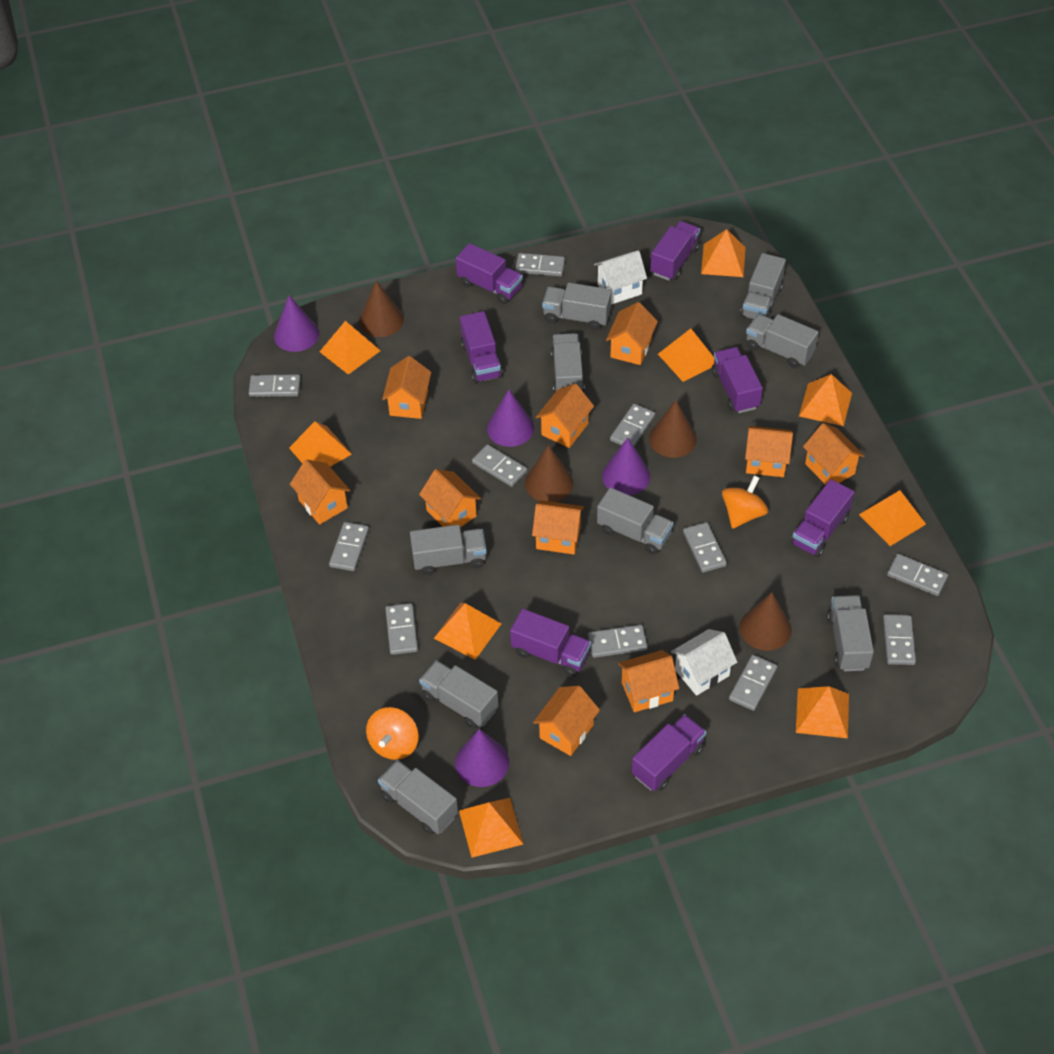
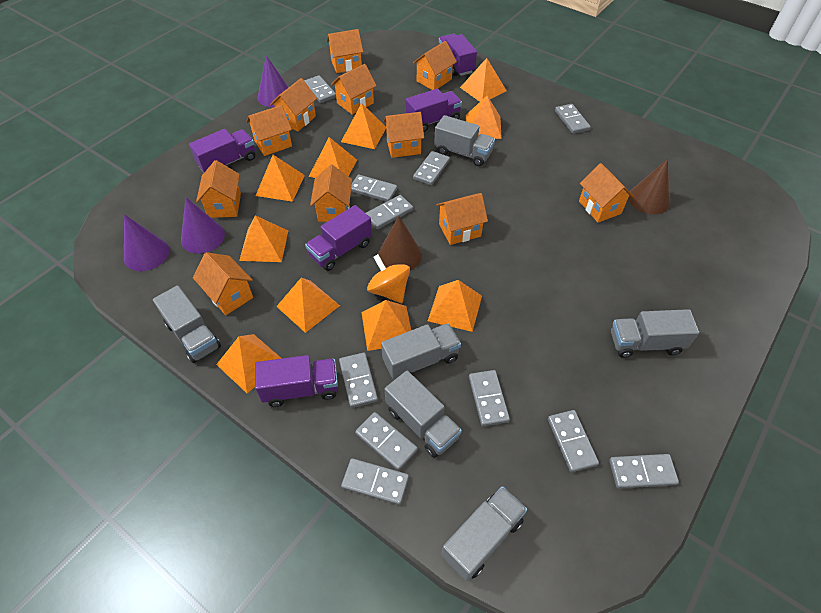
brown cone: [359,281,404,337] [525,445,573,502] [649,400,697,458] [740,592,792,651] = 4 -> [378,216,422,271] [628,159,670,214] = 2
grey truck: [378,760,458,835] [410,525,487,575] [419,660,498,729] [542,283,612,330] [551,333,584,393] [597,488,673,555] [740,253,786,319] [746,314,819,368] [827,595,874,671] = 9 -> [153,285,221,363] [381,323,461,380] [385,371,462,458] [434,115,495,166] [441,486,527,581] [611,309,699,358] = 6
orange house: [290,459,350,525] [382,356,431,419] [419,469,481,527] [532,500,584,555] [533,686,600,756] [536,384,594,448] [606,302,658,365] [618,650,679,712] [745,426,793,477] [803,423,864,485] = 10 -> [193,252,253,315] [196,160,241,218] [246,105,292,156] [270,78,317,131] [310,165,352,222] [327,29,363,73] [331,64,377,115] [384,112,424,158] [413,41,457,90] [436,193,488,245] [579,163,634,222] = 11
orange pyramid: [289,422,352,467] [320,321,381,375] [434,603,501,660] [459,798,523,858] [658,328,714,382] [701,229,746,277] [796,686,849,738] [799,374,852,426] [859,490,926,546] = 9 -> [216,334,282,393] [239,215,288,262] [256,155,305,202] [276,277,340,333] [309,137,357,178] [341,103,386,149] [361,300,411,351] [428,280,482,332] [460,58,507,102] [466,96,502,139] = 10
orange spinning top: [366,707,419,760] [722,475,768,529] = 2 -> [367,254,410,303] = 1
purple cone: [274,295,319,352] [455,729,509,787] [487,389,534,447] [602,438,650,495] = 4 -> [124,214,169,271] [181,197,225,254] [258,55,289,107] = 3
purple truck: [456,243,523,304] [460,311,503,383] [510,609,591,676] [632,714,706,791] [650,221,700,281] [712,347,763,413] [791,479,854,557] = 7 -> [189,129,255,173] [255,355,338,407] [305,205,372,271] [405,88,462,132] [439,34,477,76] = 5
white house: [594,250,647,304] [671,629,737,696] = 2 -> none = 0

